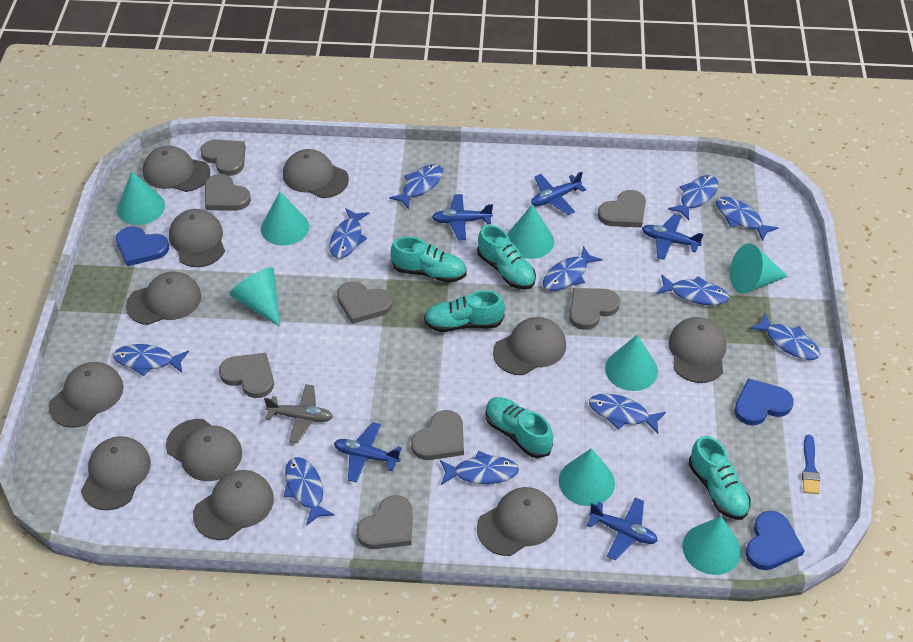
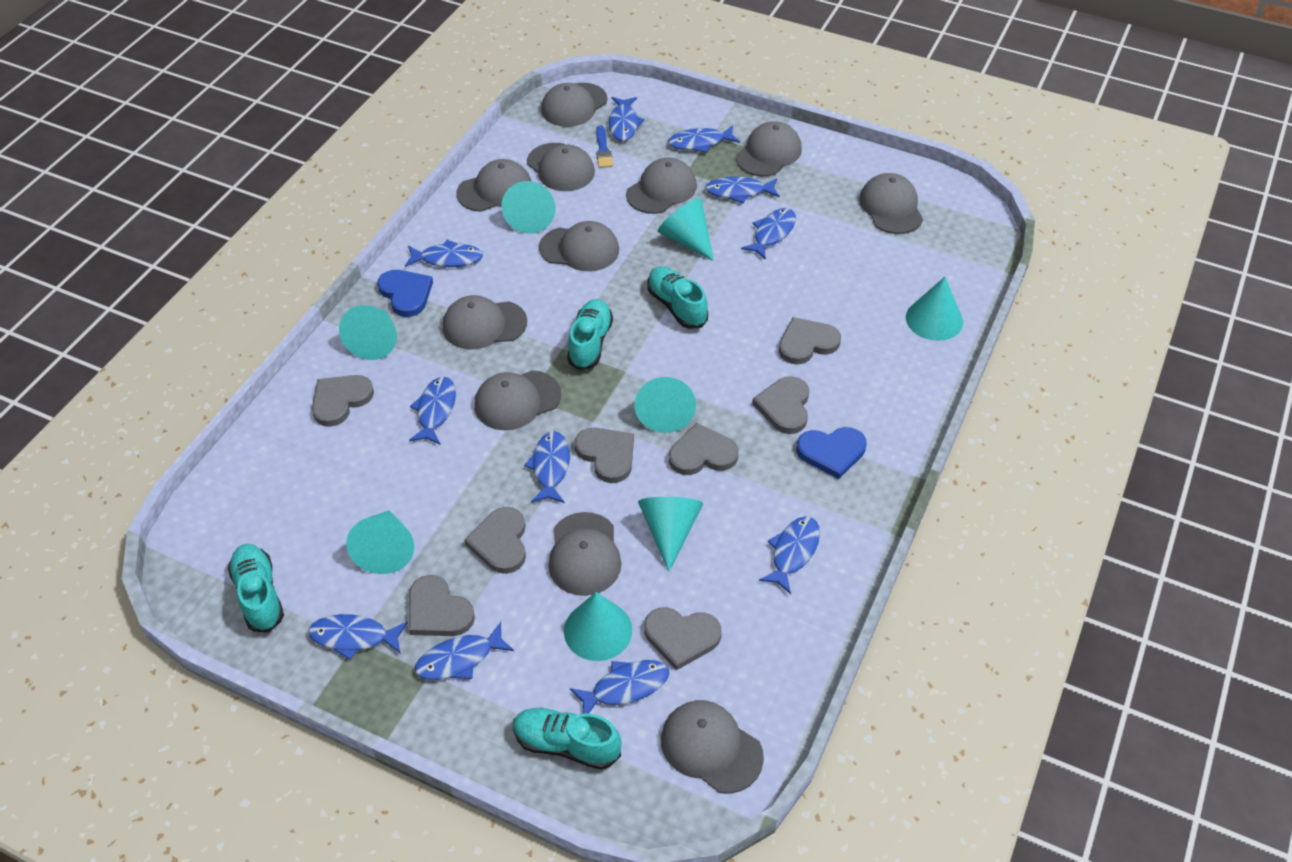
blue heart: [116,226,169,266] [734,378,794,425] [746,511,805,570] = 3 -> [377,270,433,317] [796,427,866,479] = 2
blue plane: [334,422,402,483] [432,194,493,240] [531,172,586,215] [587,497,658,560] [642,214,704,260] = 5 -> none = 0
grey plane: [264,384,333,443] = 1 -> none = 0
turquoise shoe: [391,236,467,283] [424,290,505,332] [477,225,536,289] [485,397,553,458] [689,436,751,520] = 5 -> [228,544,284,632] [513,708,622,770] [567,299,613,371] [647,266,708,329] = 4

